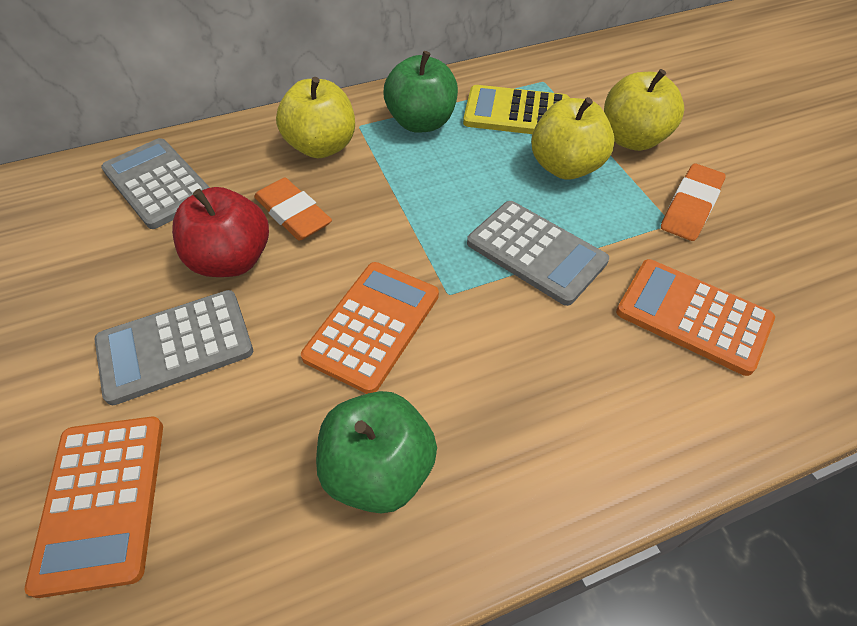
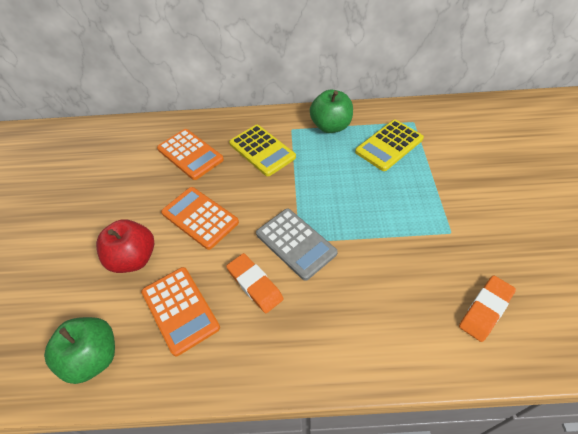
grey calculator: [94,290,253,405] [101,138,210,229] [467,201,609,306] = 3 -> [256,209,338,281] = 1
yellow apple: [276,77,355,158] [531,97,615,180] [604,69,684,151] = 3 -> none = 0
yellow calculator: [463,85,570,134] = 1 -> [229,125,296,176] [355,120,424,171] = 2

